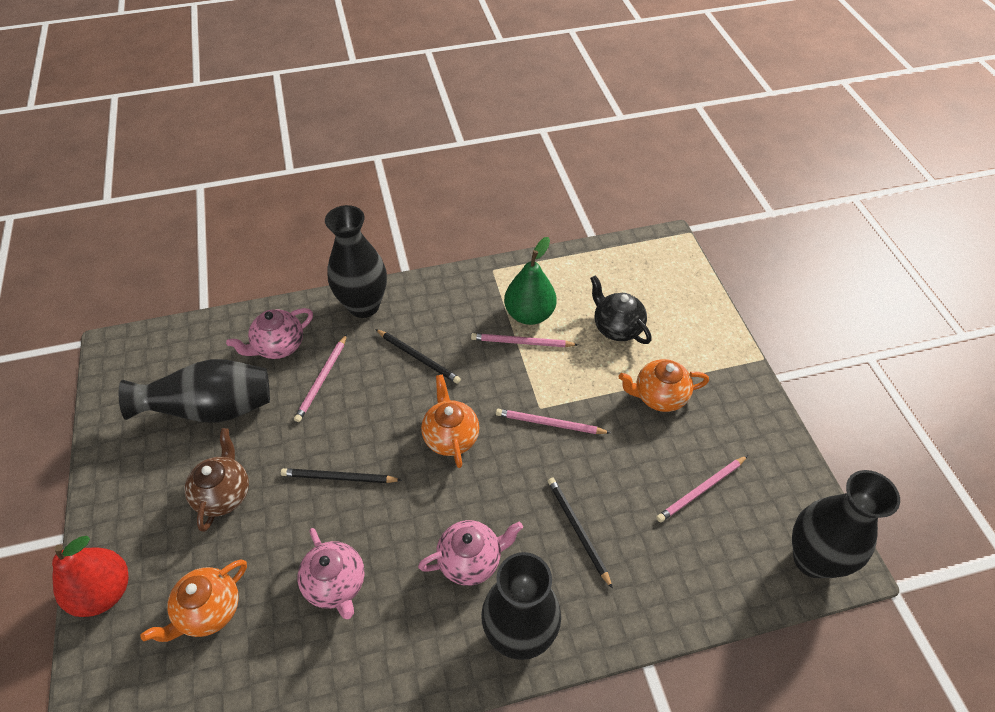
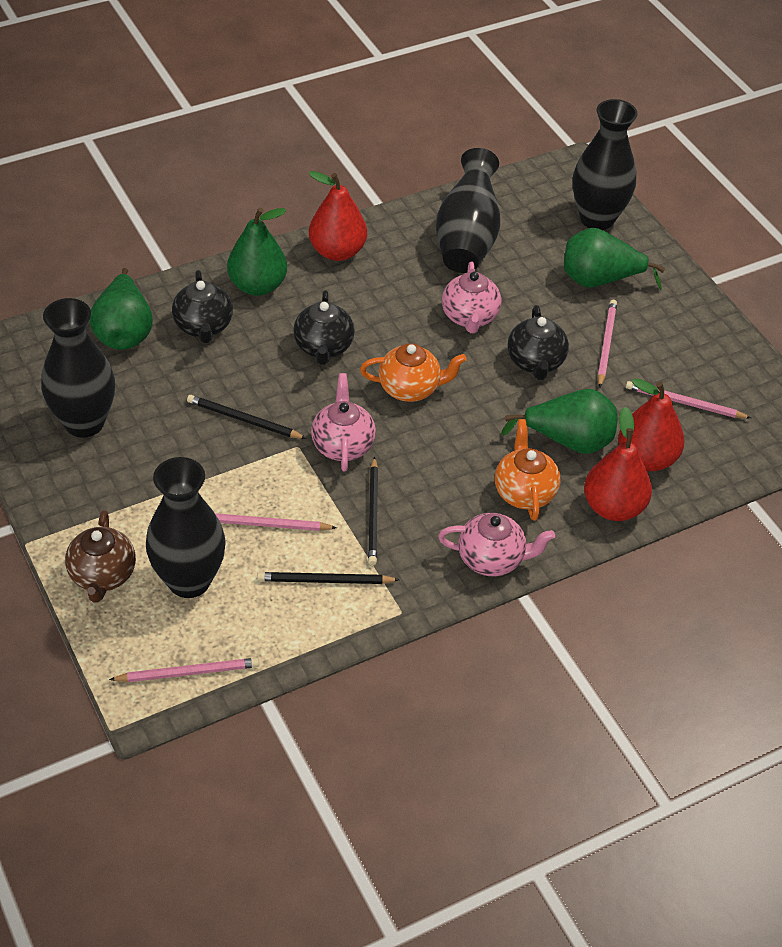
black teapot: [590,275,652,344] = 1 -> [172,270,233,343] [293,290,355,365] [508,305,569,380] = 3
green pear: [504,237,557,325] = 1 -> [89,268,153,350] [227,208,287,296] [501,389,617,454] [564,228,665,290] = 4
orange teapot: [141,559,247,642] [421,375,479,468] [619,359,709,412] = 3 -> [360,343,467,402] [495,419,561,521] = 2
red pear: [52,536,129,617] = 1 -> [309,171,367,261] [584,407,652,521] [618,378,685,471] = 3

